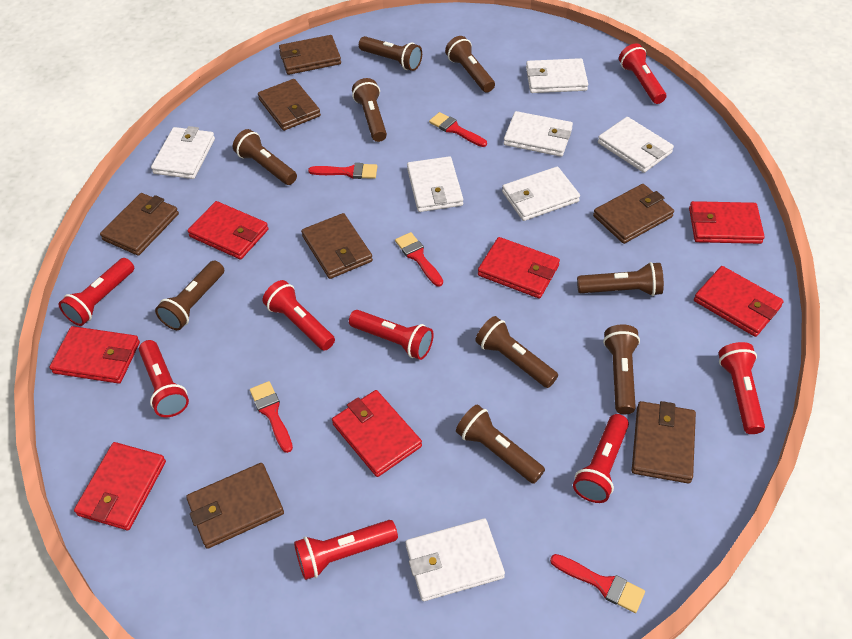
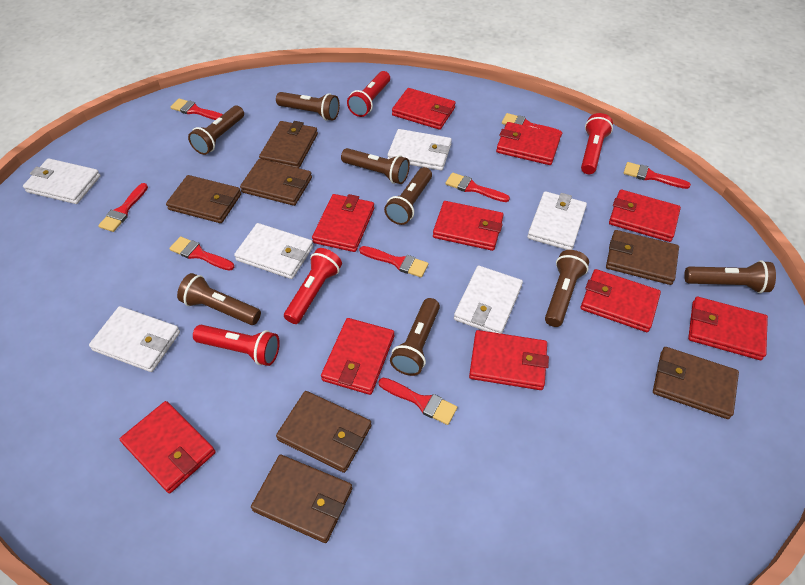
brown flashlight: [155,261,224,330] [233,129,297,185] [352,78,387,142] [359,36,422,71] [445,36,495,92] [456,405,545,484] [475,316,558,388] [577,262,664,296] [603,324,640,414] = 9 -> [177,273,261,325] [188,106,244,155] [276,92,340,121] [341,148,410,184] [384,167,432,225] [390,298,440,376] [545,250,589,327] [684,260,776,293] = 8
red brush: [250,381,293,453] [308,163,377,179] [395,232,443,287] [429,112,487,147] [550,554,645,613] = 5 -> [98,183,148,232] [169,236,234,271] [171,98,223,120] [359,246,429,278] [378,378,457,425] [445,172,510,202] [502,113,562,136] [623,162,691,189] = 8
red flashlight: [59,258,134,326] [139,340,189,417] [263,280,335,351] [294,520,398,580] [349,310,434,360] [573,414,629,503] [619,43,666,104] [719,342,765,434] = 8 -> [193,325,280,366] [284,248,342,324] [347,71,390,117] [581,113,613,174] = 4
red wallet: [50,326,140,384] [74,442,166,530] [187,201,269,260] [332,390,422,477] [478,237,560,298] [689,201,765,244] [694,266,784,337] = 7 -> [120,401,216,493] [312,194,374,252] [321,318,394,395] [392,88,456,130] [433,201,503,251] [469,330,549,390] [496,122,561,165] [581,269,661,332] [609,190,681,242] [688,297,768,360] = 10
white wallet: [151,126,215,179] [406,518,505,601] [407,156,463,212] [502,167,580,221] [504,111,573,157] [526,58,588,93] [598,117,674,173] = 7 -> [23,158,100,204] [89,306,180,372] [234,223,313,279] [387,129,452,171] [454,266,523,334] [527,191,587,250] = 6

